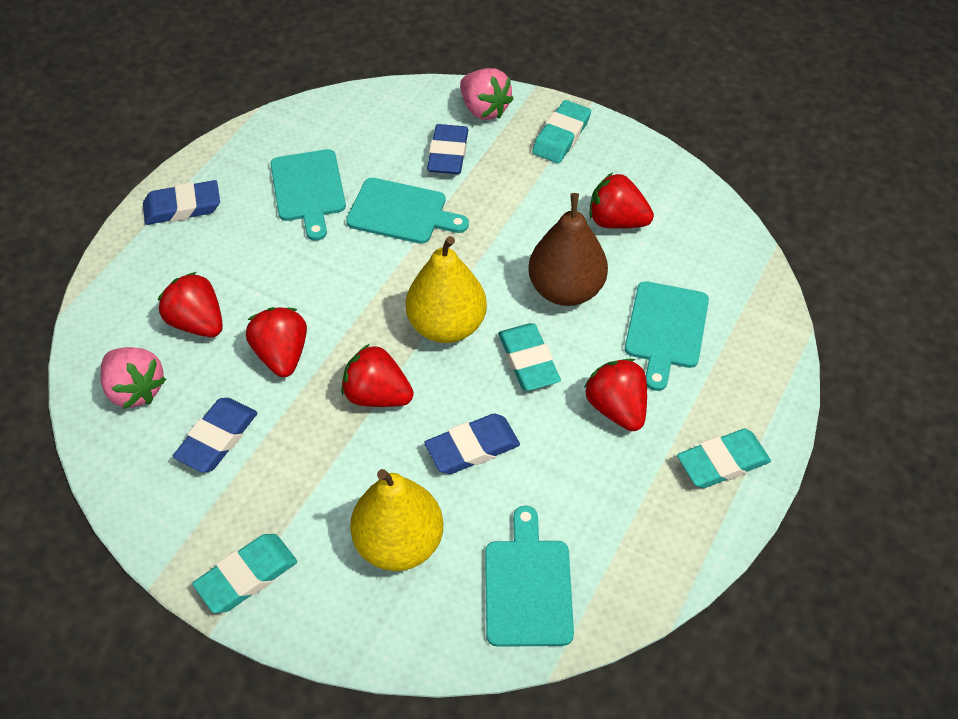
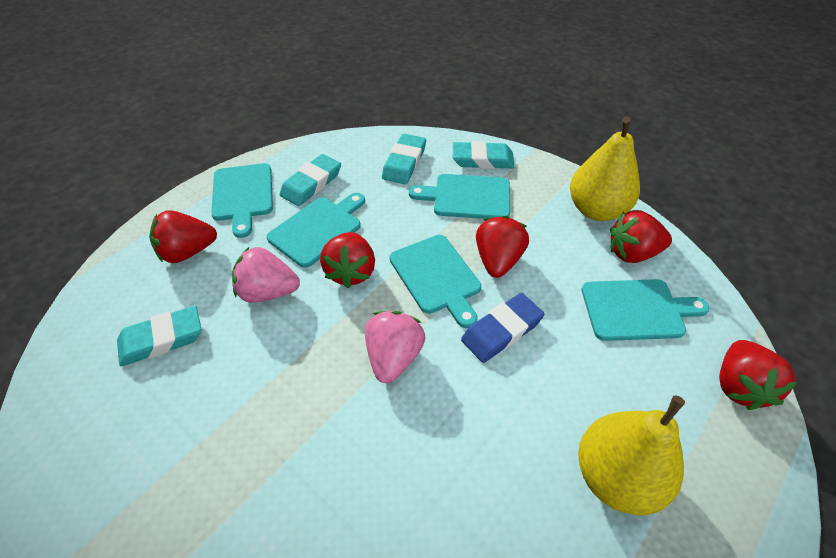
blue eraser: [143,180,220,225] [173,398,257,473] [424,414,520,474] [427,124,468,174] = 4 -> [461,293,544,363] = 1
brown pear: [528,193,608,306] = 1 -> none = 0
turquoise cutting board: [270,149,346,241] [346,178,469,244] [485,506,574,647] [625,281,709,391] = 4 -> [211,163,273,238] [267,193,365,268] [389,235,481,328] [409,174,510,219] [581,279,709,341] = 5

